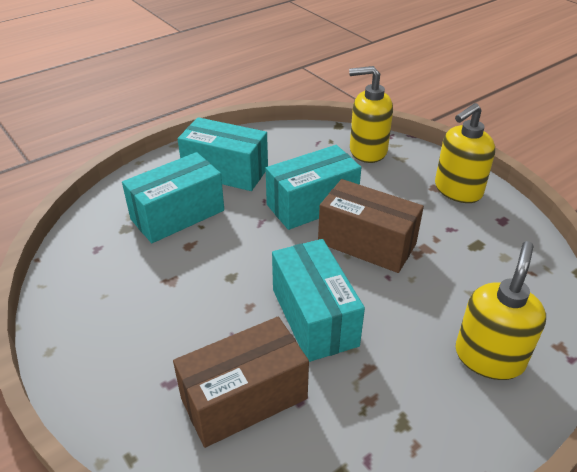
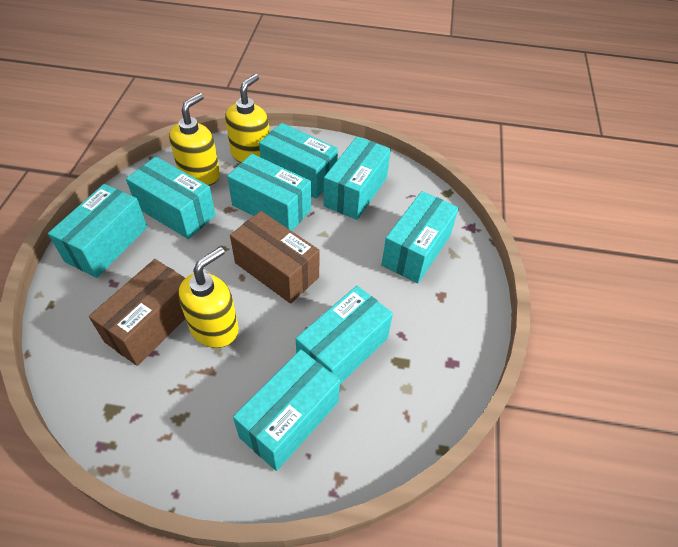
turquoise box: [122,152,224,243] [178,117,268,191] [266,145,362,230] [272,239,365,362] = 4 -> [48,184,147,278] [126,157,216,239] [227,154,311,231] [233,349,340,471] [259,123,338,199] [295,286,393,384] [323,136,391,220] [381,191,459,283] = 8

